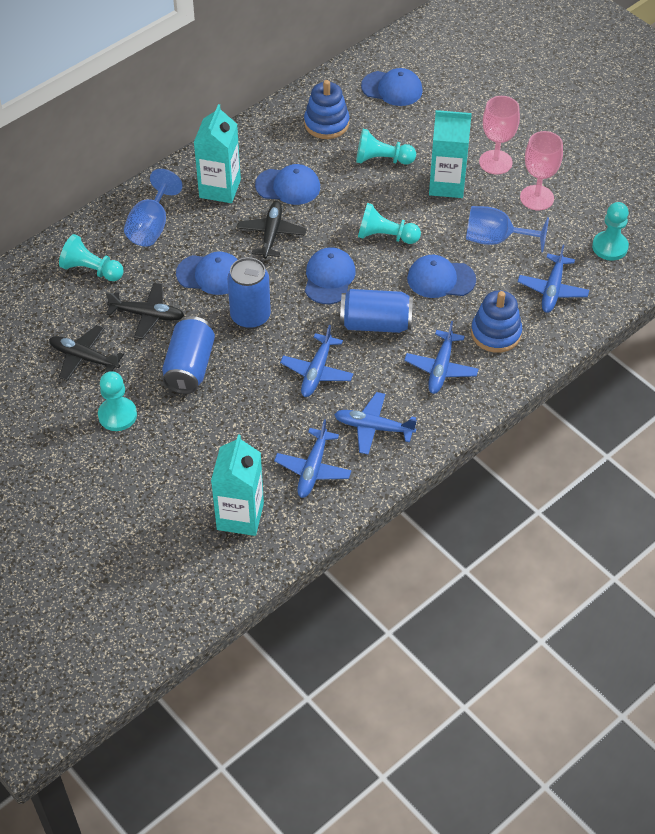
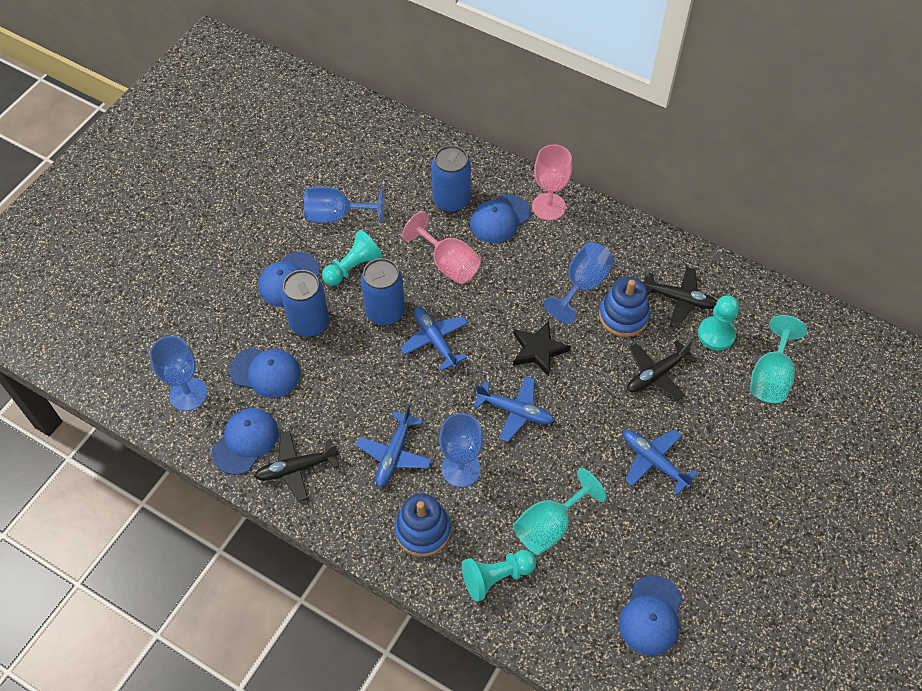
black star: none = 0 -> [513,320,571,376] = 1
blue goblet: [124,169,183,247] [466,206,549,252] = 2 -> [149,336,207,411] [304,186,384,224] [439,413,483,487] [544,242,614,323] = 4
blue plane: [274,419,352,498] [280,325,353,397] [334,392,417,455] [404,321,478,394] [518,245,589,313] = 5 -> [356,406,432,487] [400,307,468,371] [473,376,554,442] [623,429,698,495] = 4
turquoise carton: [194,104,241,203] [211,434,264,536] [429,110,472,198] = 3 -> none = 0
turquoise goblet: none = 0 -> [513,468,606,555] [750,315,807,403] = 2
turquoise pawn: [59,234,124,281] [98,371,137,431] [356,129,416,165] [358,203,421,244] [592,202,629,261] = 5 -> [322,230,383,286] [462,550,536,602] [698,295,739,350] = 3

